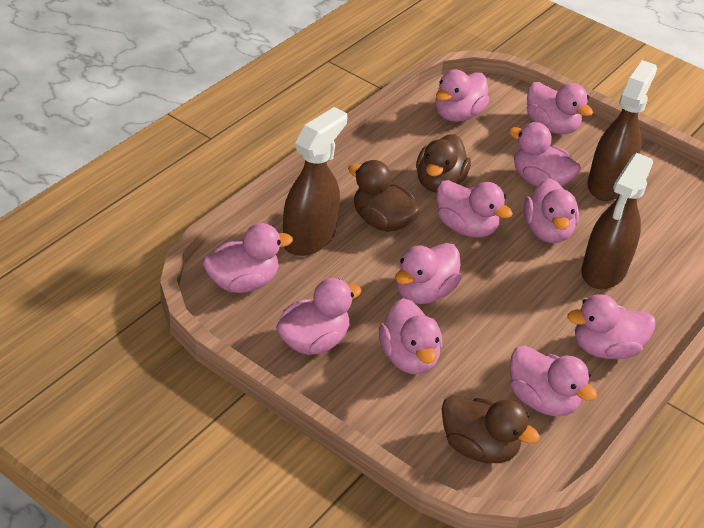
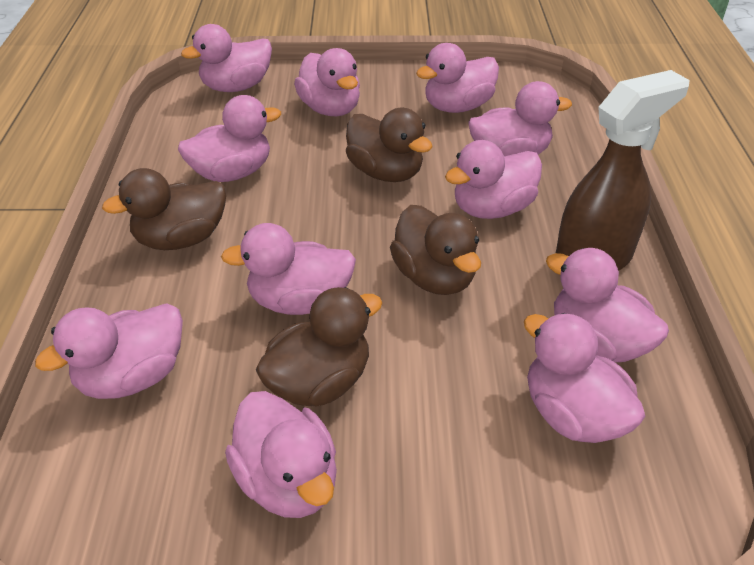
brown duck: [348,160,420,232] [416,134,471,193] [442,395,540,463] = 3 -> [102,168,226,250] [256,287,382,406] [346,108,433,182] [390,205,481,295] = 4
brown spray bottle: [283,107,347,256] [581,153,653,289] [587,60,657,201] = 3 -> [556,70,690,271] = 1

